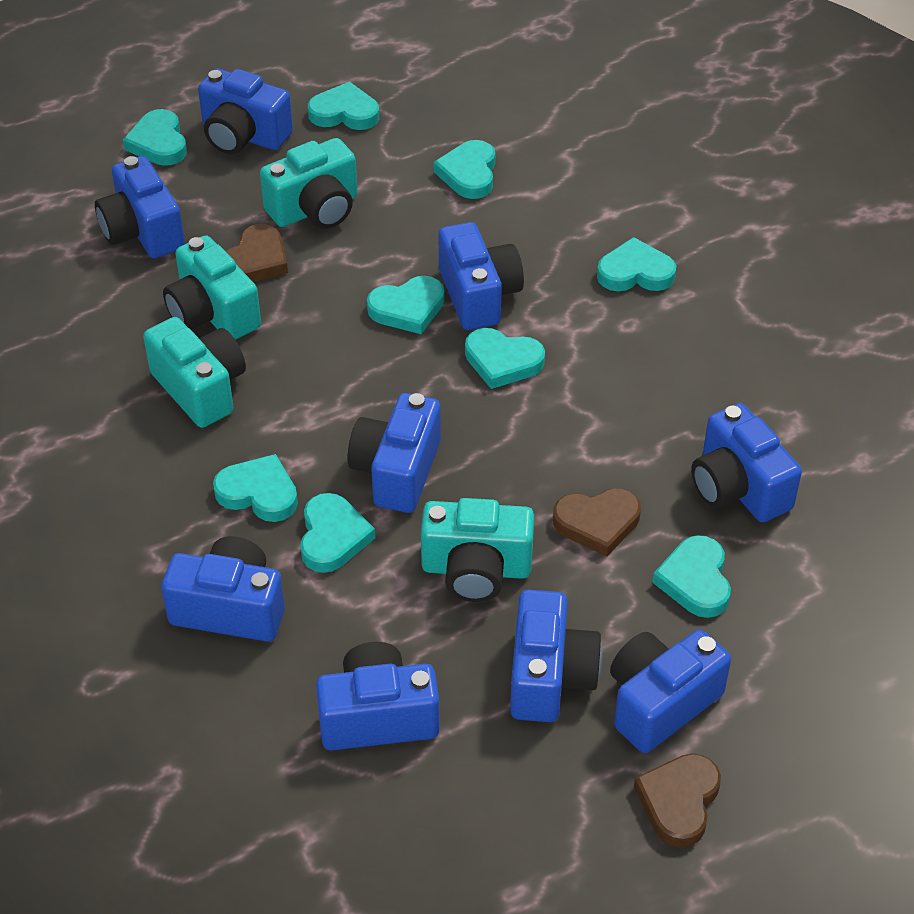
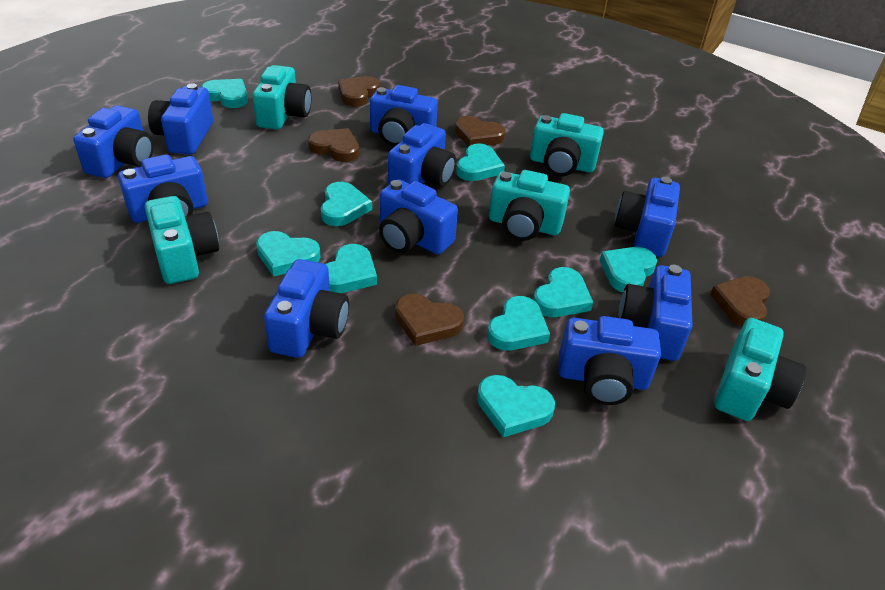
blue camera: [95,156,185,258] [161,536,285,642] [198,69,293,154] [316,642,440,750] [348,393,441,513] [439,222,524,330] [510,590,602,722] [610,630,731,753] [691,403,802,522] = 9 -> [73,105,153,178] [118,154,208,223] [148,83,213,155] [264,259,349,358] [370,85,438,146] [379,179,458,254] [388,123,456,187] [558,316,661,405] [615,177,680,257] [618,265,692,361] = 10
brown heart: [226,224,288,282] [553,488,641,556] [634,754,721,848] = 3 -> [308,128,359,162] [338,76,380,106] [395,294,464,346] [455,116,506,147] [710,276,770,326] = 5
turquoise camera: [143,317,246,428] [163,235,261,340] [260,138,357,229] [421,498,534,602] = 4 -> [145,196,219,284] [252,65,311,130] [489,170,570,241] [530,113,604,176] [714,318,807,421] = 5

